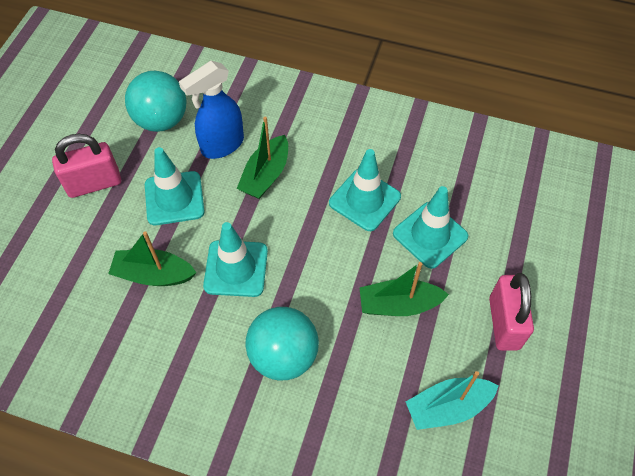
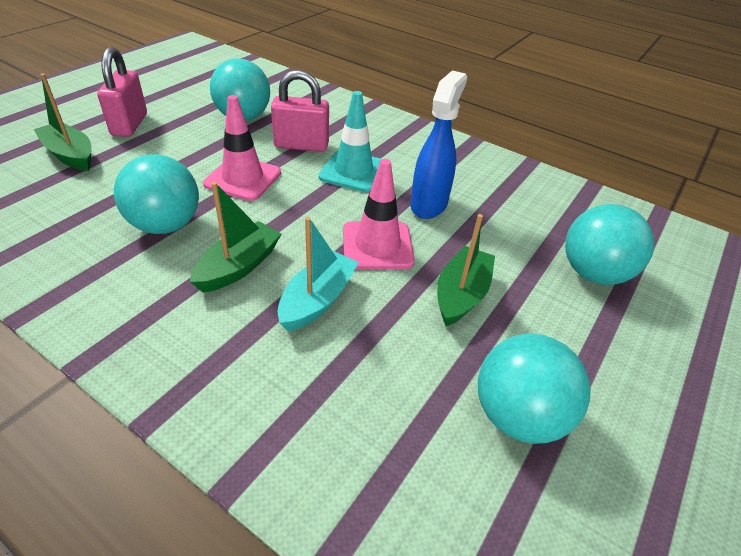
pink traffic cone: none = 0 -> [203,95,281,201] [343,159,415,269] = 2
turquoise ball: [125,71,186,132] [245,307,319,381] = 2 -> [114,154,199,234] [210,58,270,121] [478,334,591,444] [565,204,654,285] = 4
turquoise traffic cone: [145,147,204,225] [203,222,268,297] [329,149,401,231] [393,186,468,269] = 4 -> [318,91,382,192] = 1

